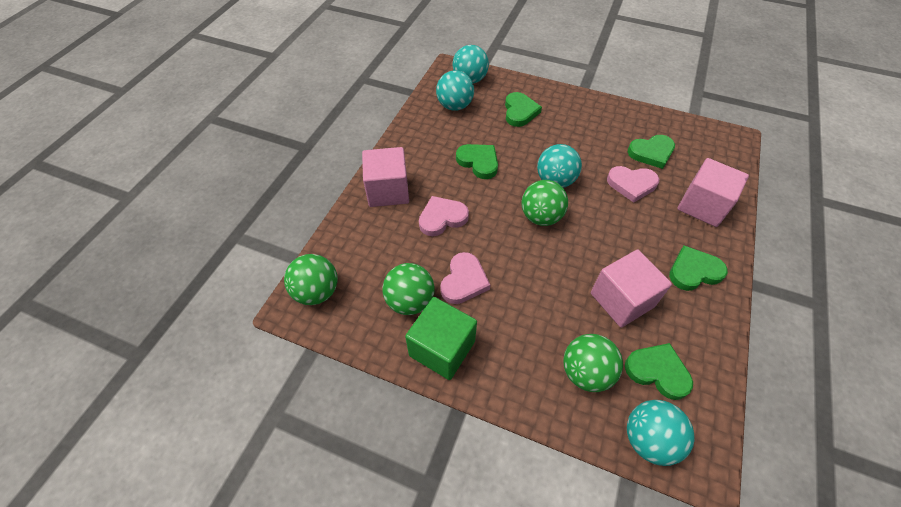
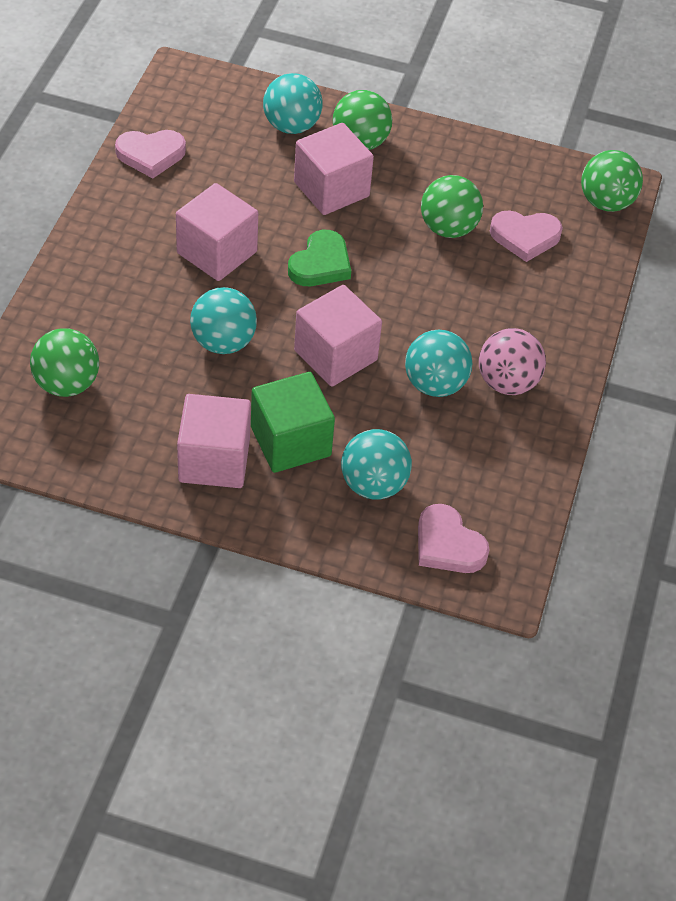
green heart: [456,144,498,179] [505,92,542,127] [625,343,693,400] [628,135,675,169] [669,246,728,291] = 5 -> [288,230,351,286] = 1
pink ball: none = 0 -> [479,328,546,395] = 1
pink cube: [362,147,409,207] [591,249,672,328] [677,158,749,227] = 3 -> [176,183,258,281] [177,394,251,488] [294,123,374,215] [294,285,382,387] = 4

